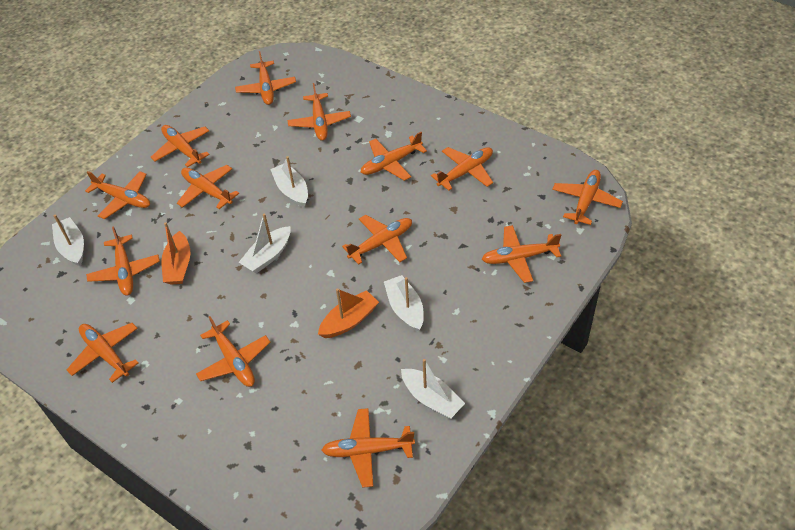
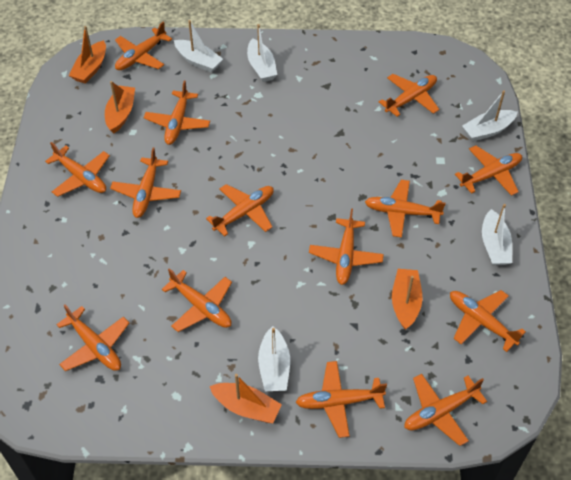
orange boat: [161,222,190,285] [318,288,379,338] = 2 -> [69,26,106,84] [105,81,135,134] [209,374,282,423] [392,269,423,329] = 4

